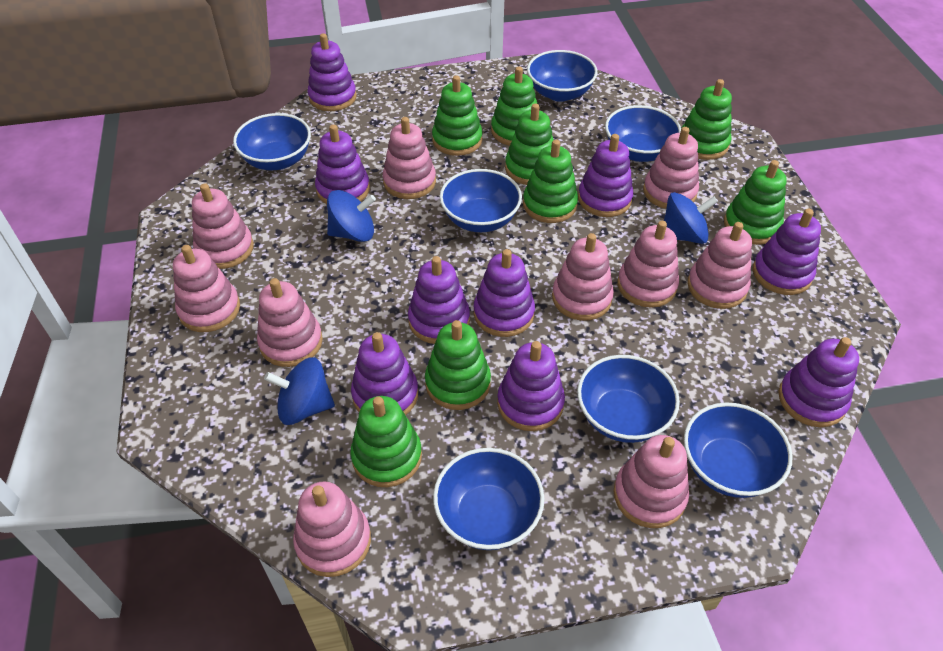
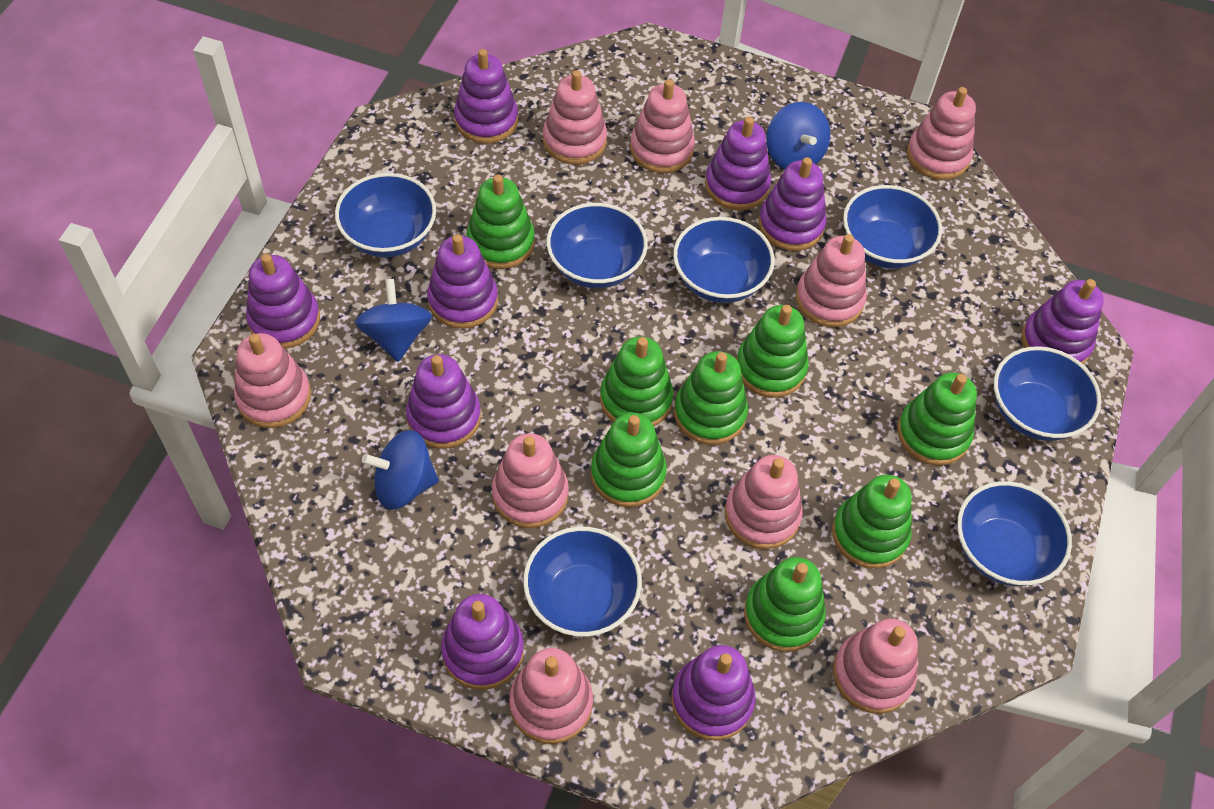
pink stacking toy: [173,245,240,332] [192,183,254,269] [257,278,323,367] [293,481,371,577] [383,117,436,199] [552,233,614,321] [614,435,689,528] [618,221,679,308] [643,127,699,209] [687,222,752,309] = 10 -> [234,333,311,428] [492,433,569,528] [509,648,593,744] [543,70,607,164] [630,79,695,173] [725,455,803,549] [796,234,867,327] [833,619,918,714] [907,87,976,180] = 9

